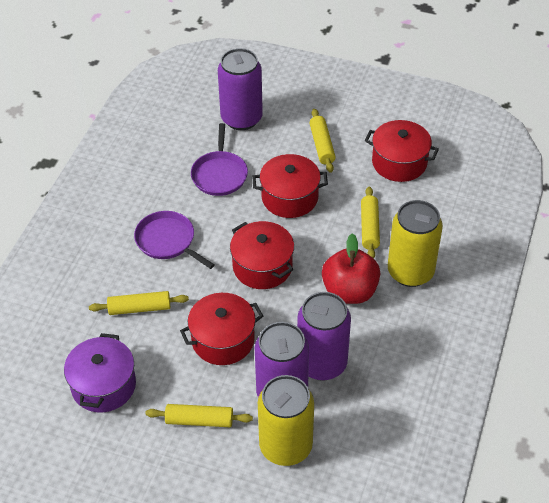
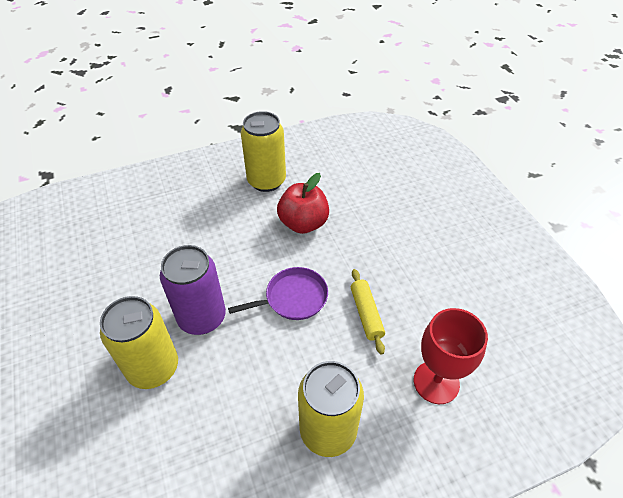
purple can: [218,48,263,130] [255,322,309,397] [297,292,351,381] = 3 -> [160,245,226,335] = 1
purple pan: [134,211,215,269] [191,123,248,196] = 2 -> [228,267,328,320] = 1
purple pot: [64,333,136,413] = 1 -> none = 0
red goblet: none = 0 -> [414,308,488,404] = 1
red pot: [180,293,263,365] [230,221,294,289] [252,154,328,218] [365,120,439,182] = 4 -> none = 0
yellow can: [258,375,314,466] [388,200,443,287] = 2 -> [100,296,178,389] [241,111,286,192] [298,361,364,457] = 3
yellow rolling pin: [89,291,189,315] [145,404,253,427] [310,109,336,173] [361,186,380,259] = 4 -> [351,269,385,355] = 1

